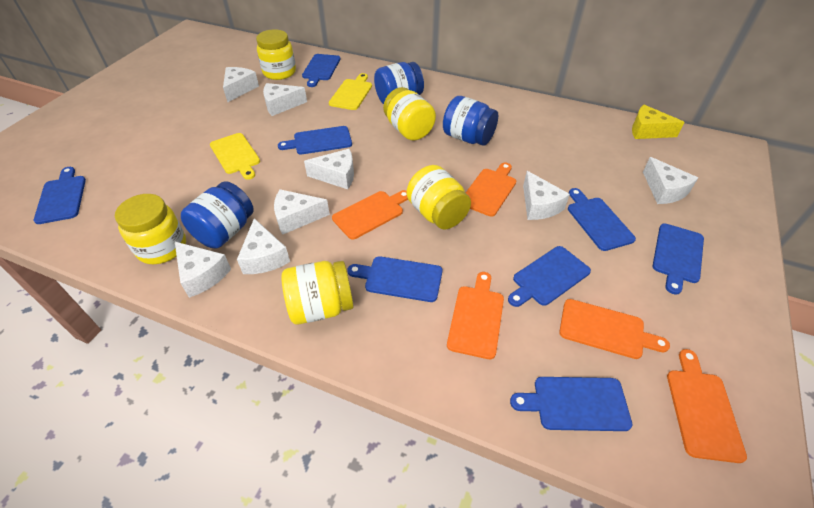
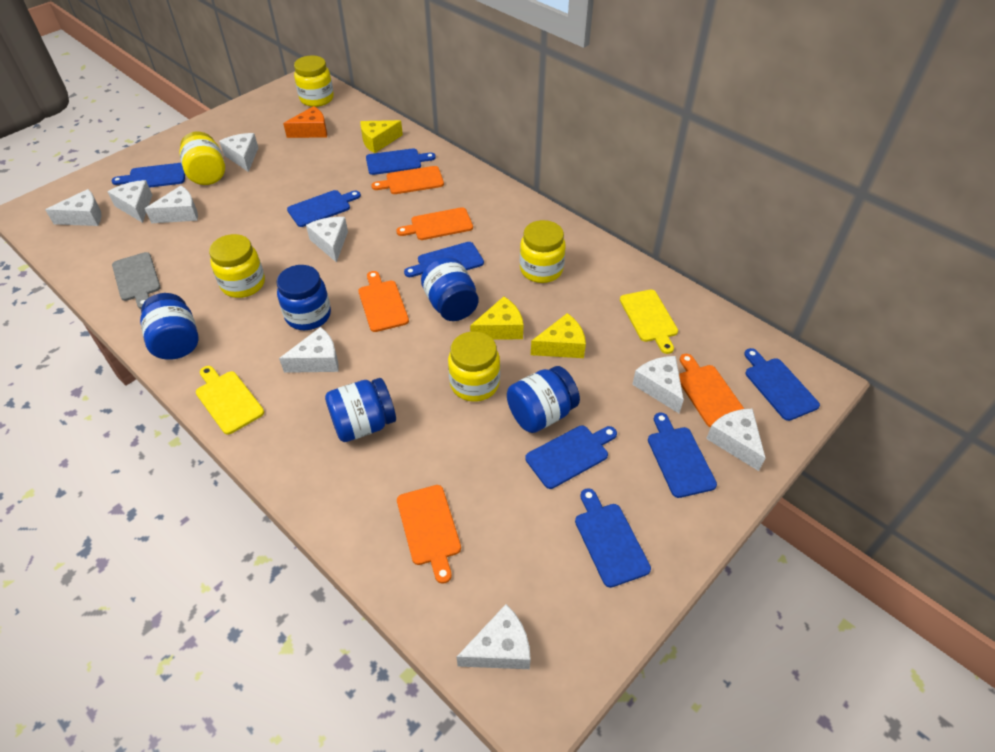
blue jar: [181,181,254,248] [374,62,424,104] [443,96,498,146] = 3 -> [140,293,199,360] [277,265,331,330] [325,378,396,442] [421,257,479,321] [507,366,580,433] = 5
grey cutting board: none = 0 -> [112,252,161,309] = 1
orange cheese: none = 0 -> [283,106,327,138] = 1
white cheese: [175,242,231,298] [223,67,259,102] [237,218,290,274] [263,83,307,116] [274,189,330,235] [304,149,354,189] [523,171,570,220] [643,157,698,204] = 8 -> [45,189,101,226] [107,180,152,223] [145,186,198,223] [219,133,258,172] [279,327,339,373] [306,217,348,263] [457,604,531,669] [632,356,684,413] [706,409,765,471] = 9
yellow cheese: [632,105,685,139] = 1 -> [360,120,403,153] [470,296,524,340] [531,313,586,358] = 3

